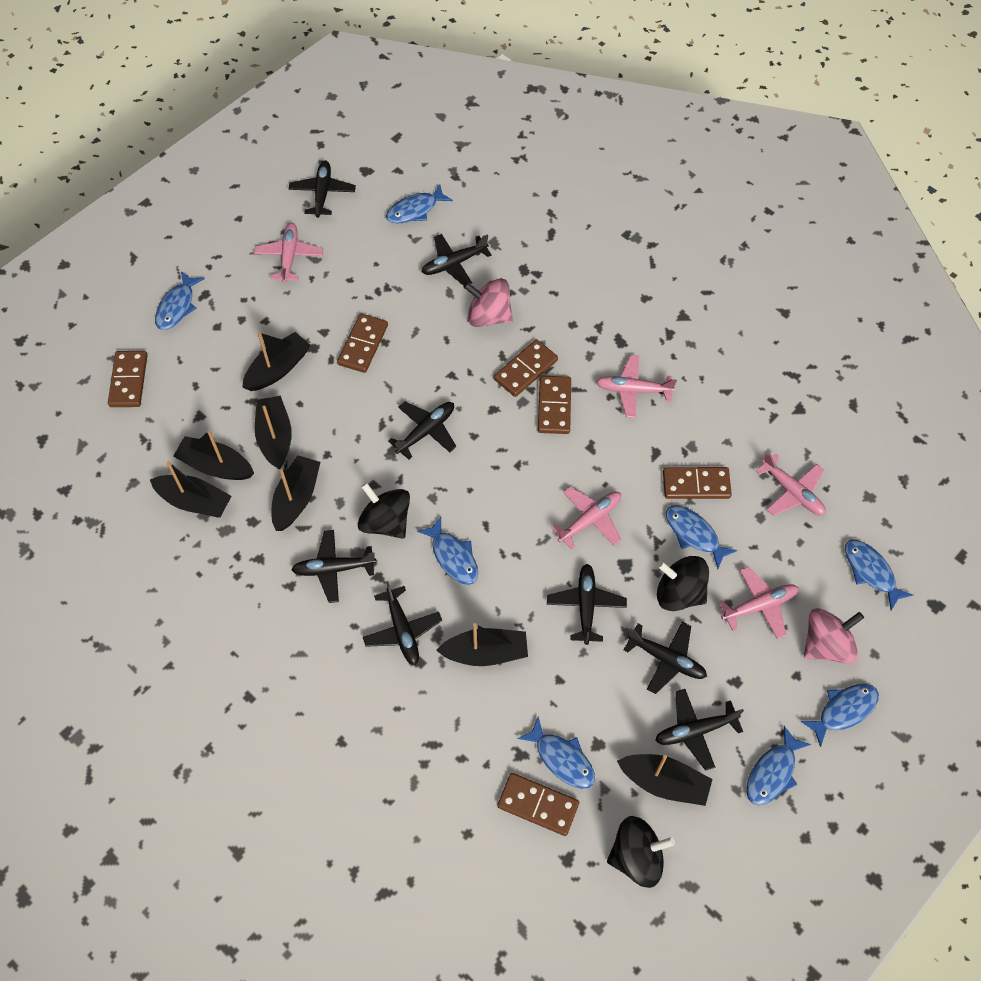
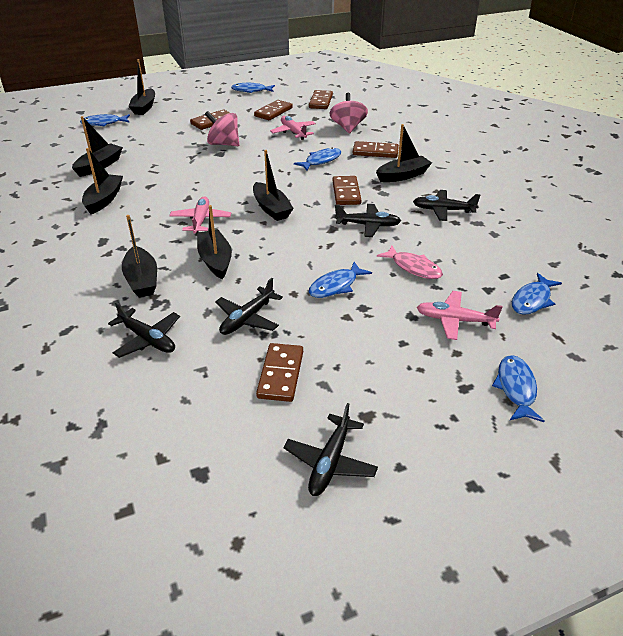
black plane: [289,160,356,218] [291,530,376,603] [363,581,442,665] [388,402,456,460] [422,234,492,286] [547,564,627,645] [624,622,707,694] [655,689,744,771] = 8 -> [108,302,180,358] [215,278,283,335] [283,403,378,496] [334,204,401,237] [413,190,481,221] = 5
black spinning top: [358,483,410,539] [607,816,675,888] [657,556,709,611] = 3 -> none = 0
blue fish: [155,271,205,330] [386,184,453,224] [417,517,478,585] [517,716,595,789] [666,506,737,569] [746,726,811,805] [800,684,879,747] [845,539,913,610] = 8 -> [80,114,130,126] [231,83,275,93] [294,148,341,171] [309,262,372,298] [492,355,544,422] [512,273,562,315] = 6
pink fish: none = 0 -> [377,246,443,279] = 1
pink plane: [254,223,323,283] [551,487,621,550] [596,355,677,418] [718,566,799,639] [755,452,826,516] = 5 -> [169,196,231,234] [270,116,316,140] [416,291,503,340] = 3

